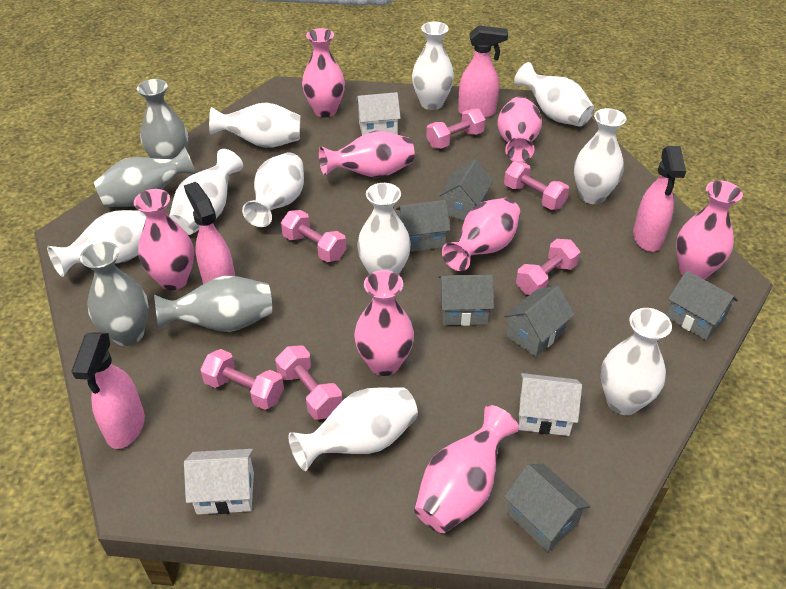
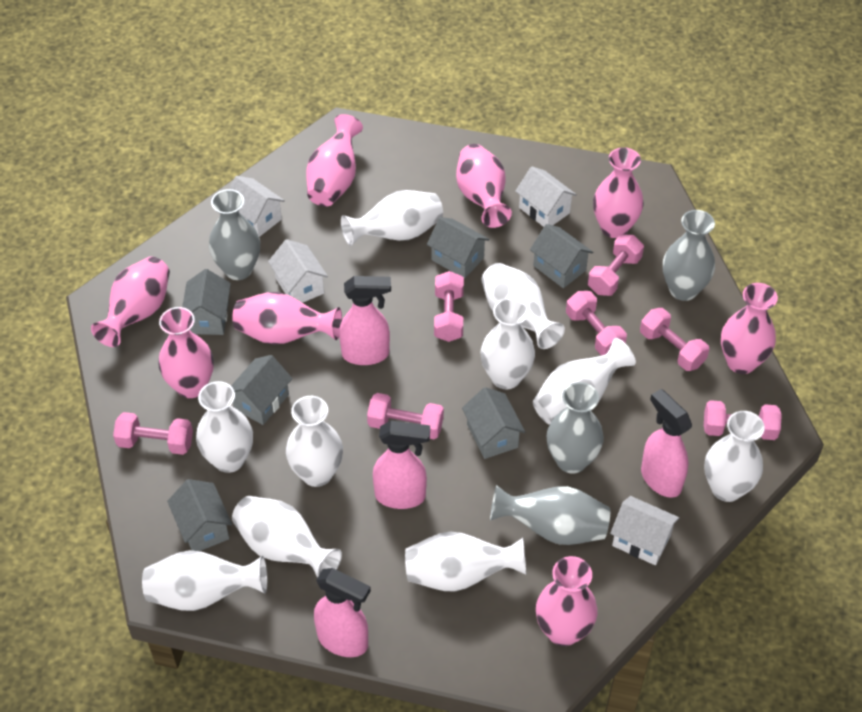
pink dumbbell: [200,349,284,410] [275,345,342,420] [281,210,346,262] [426,109,486,149] [504,161,569,210] [516,239,580,295] = 6 -> [113,412,193,455] [367,393,444,439] [434,271,464,342] [566,291,627,356] [588,235,644,296] [640,308,709,371] [704,400,782,440] = 7
white house: [184,449,254,514] [356,92,401,135] [519,373,582,436] = 3 -> [229,176,285,237] [268,239,328,303] [515,167,577,227] [610,496,679,565] = 4

